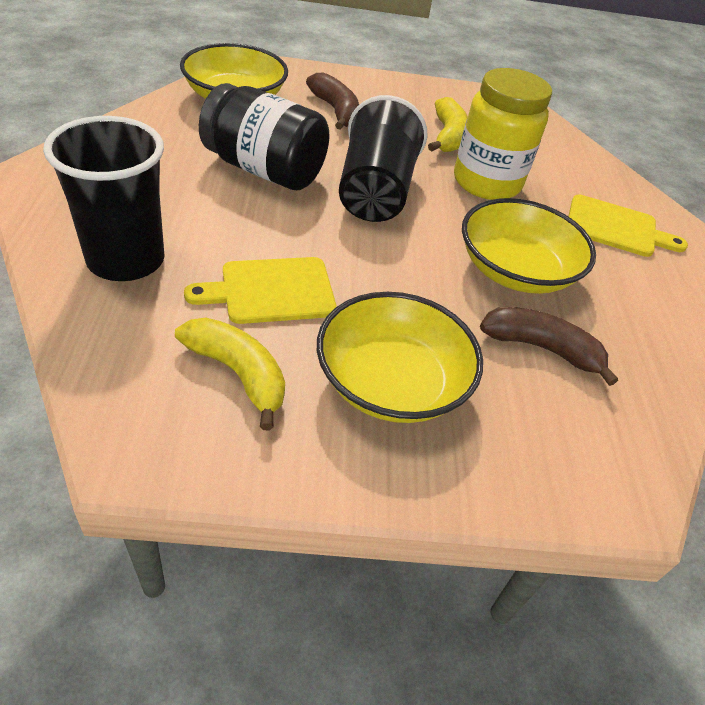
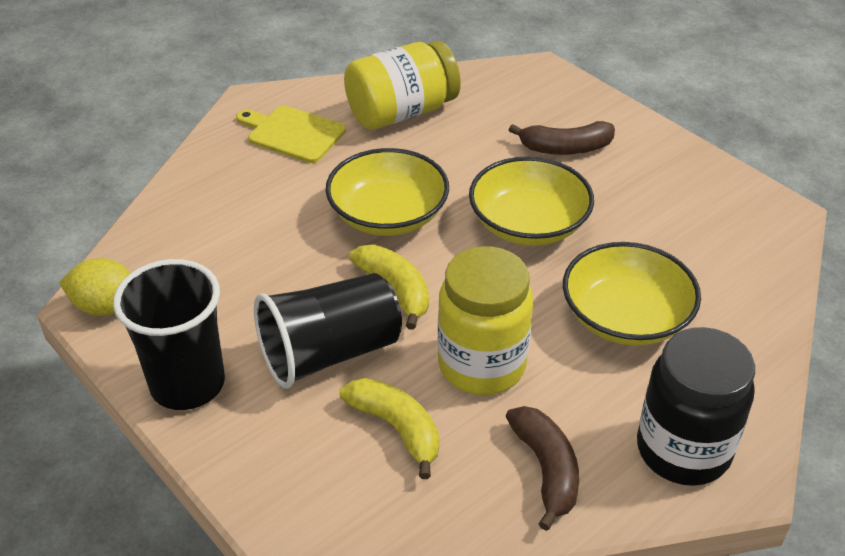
yellow cutting board: [184,257,337,324] [568,195,688,257] = 2 -> [236,106,346,163] = 1
yellow jar: [454,68,552,200] = 1 -> [344,41,461,130] [437,246,533,395] = 2
yellow lemon: none = 0 -> [59,258,131,316] = 1

